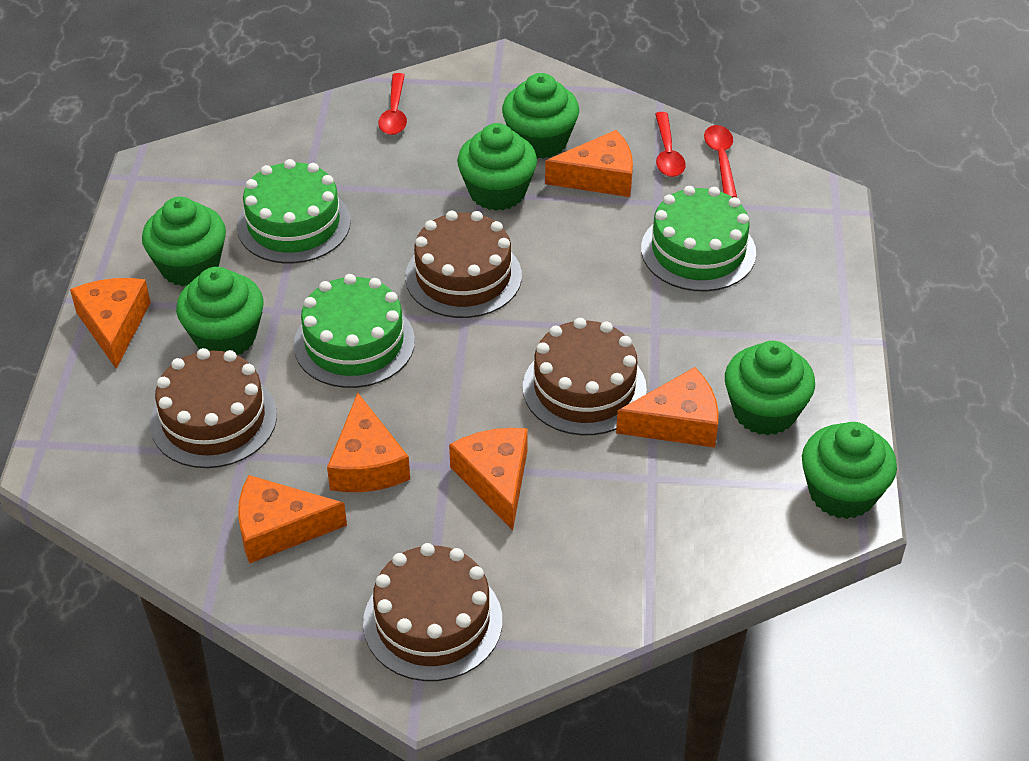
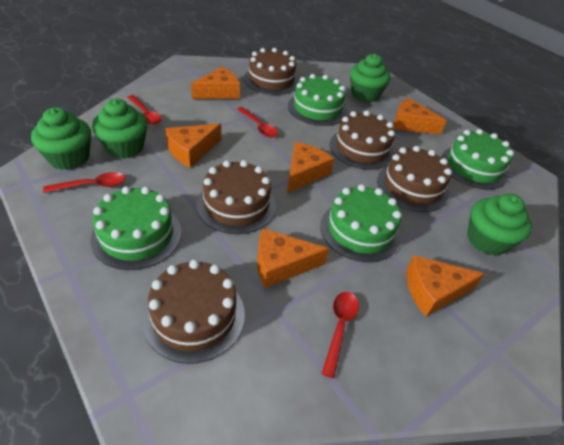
brown cake: [150,348,277,468] [363,543,502,681] [405,211,522,318] [523,318,647,435] = 4 -> [142,259,245,364] [197,160,276,234] [244,48,299,95] [330,111,395,170] [377,146,452,212] = 5
green cake: [237,159,351,264] [294,274,415,388] [641,186,756,291] = 3 -> [90,186,182,270] [288,74,347,126] [320,184,402,262] [441,129,514,189] = 4
green cupcake: [142,197,226,286] [176,267,264,355] [457,123,537,211] [502,73,579,159] [725,341,815,435] [802,422,897,519] = 6 -> [31,107,91,170] [92,98,148,159] [350,54,390,102] [467,194,532,256] = 4
red spoon: [378,73,407,135] [655,112,686,177] [704,125,737,197] = 3 -> [43,172,125,193] [127,95,161,125] [237,107,278,138] [322,292,359,378] = 4

